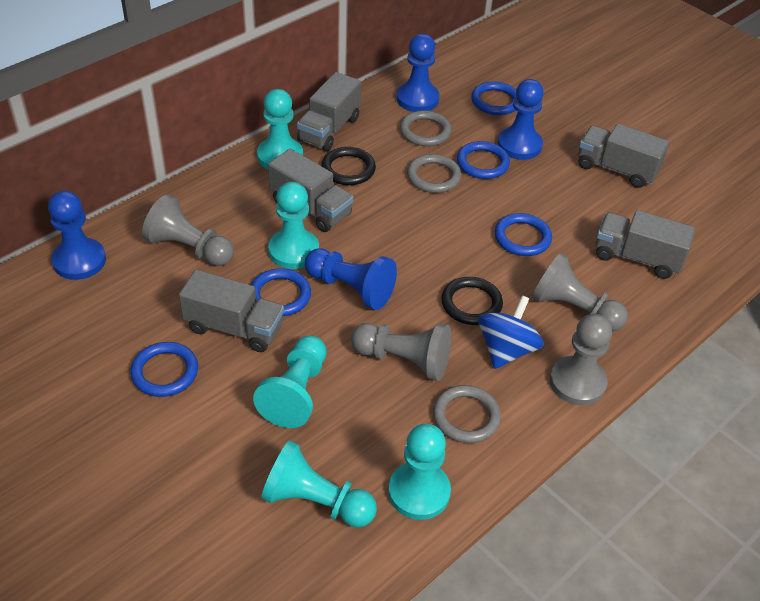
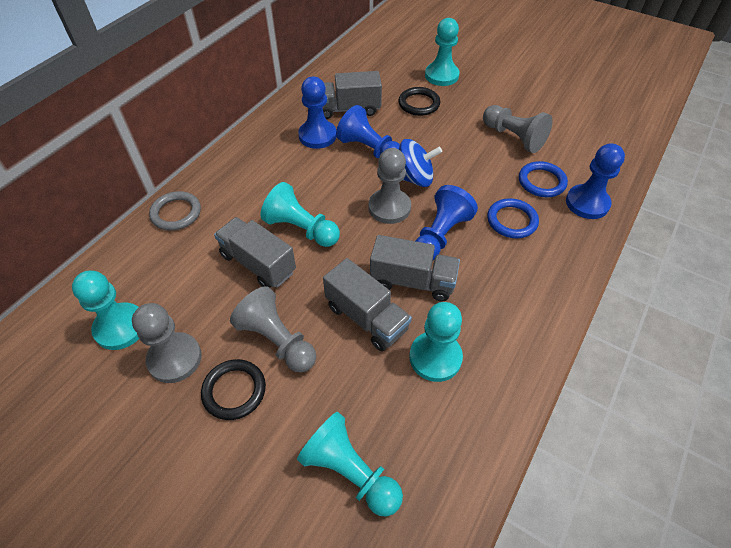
blue ring: [130,342,198,397] [251,268,311,316] [457,141,510,179] [471,81,516,115] [495,213,552,256] = 5 -> [487,198,539,238] [519,161,568,197] = 2
grey ring: [400,110,452,146] [407,154,461,193] [433,385,501,443] = 3 -> [149,191,201,231] = 1
grey truck: [179,270,284,352] [268,149,353,232] [297,72,361,151] [578,124,669,188] [595,210,696,279] = 5 -> [214,217,296,288] [322,71,382,119] [323,258,412,351] [370,235,460,302] = 4

